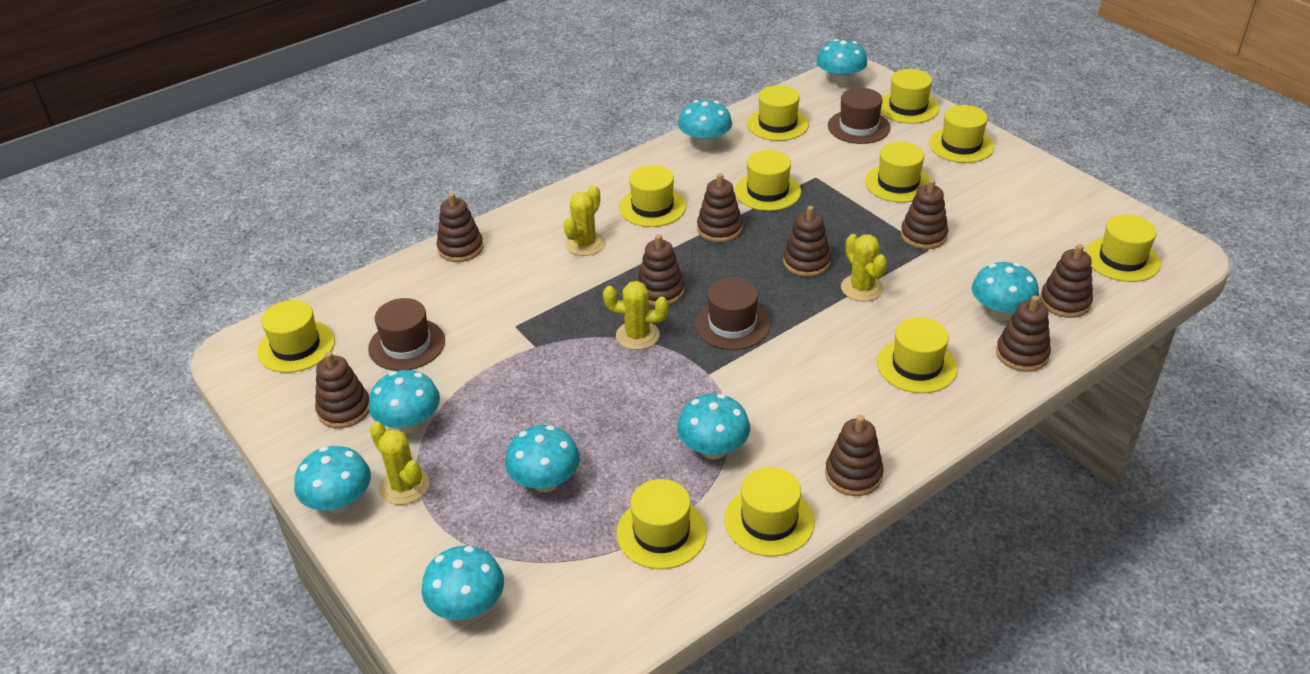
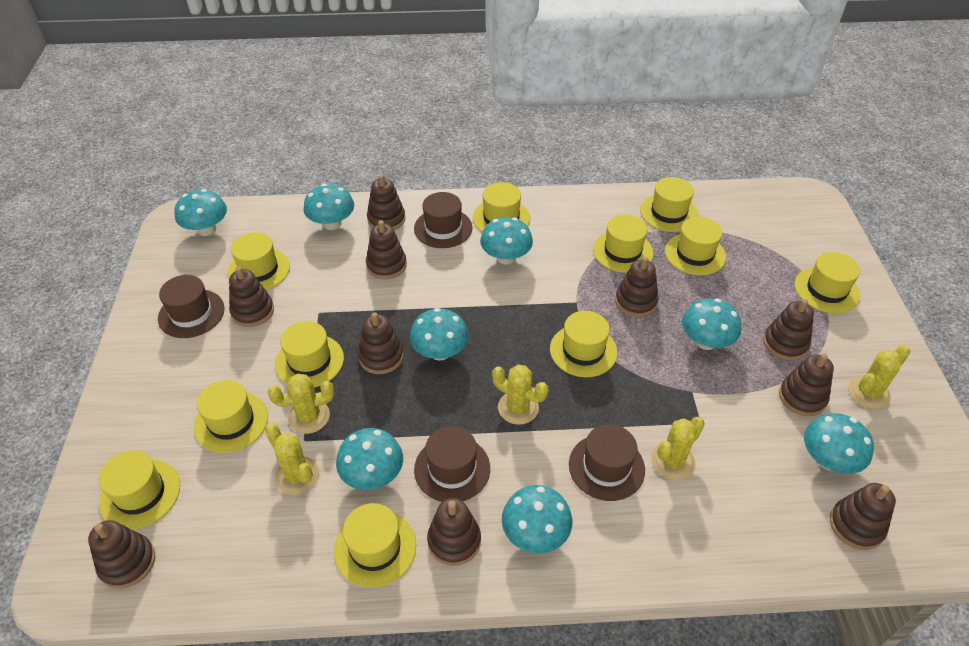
brown hat: [368,298,445,371] [694,278,770,350] [828,88,890,144] = 3 -> [158,275,225,338] [414,192,472,248] [414,426,490,502] [569,424,645,501] = 4
brown stacking toy: [315,352,369,428] [437,193,483,262] [637,234,684,306] [697,173,742,242] [783,206,831,277] [825,415,884,496] [901,179,948,249] [996,295,1051,372] [1040,244,1093,318] = 9 -> [88,520,155,589] [229,266,274,327] [358,312,403,374] [366,220,407,279] [367,174,405,230] [427,498,481,566] [615,257,659,317] [763,299,814,360] [779,353,834,416] [830,483,896,550] = 10
yellow cactus: [370,422,429,505] [564,185,605,256] [603,281,669,350] [841,234,887,301] = 4 -> [265,424,319,495] [268,374,334,434] [492,365,549,425] [651,417,705,480] [848,345,910,409] = 5

